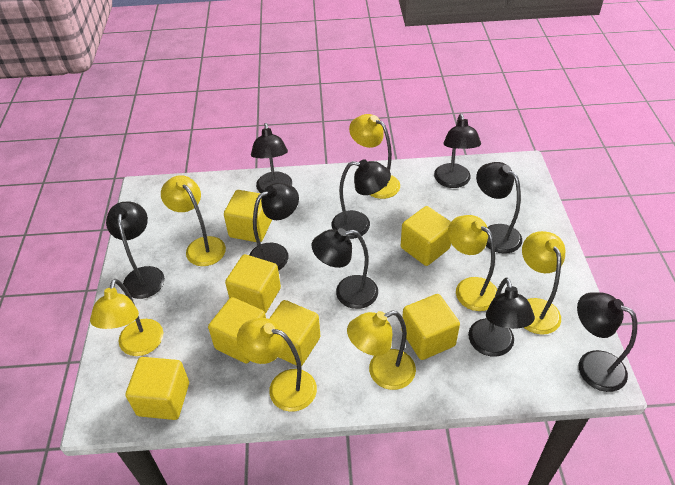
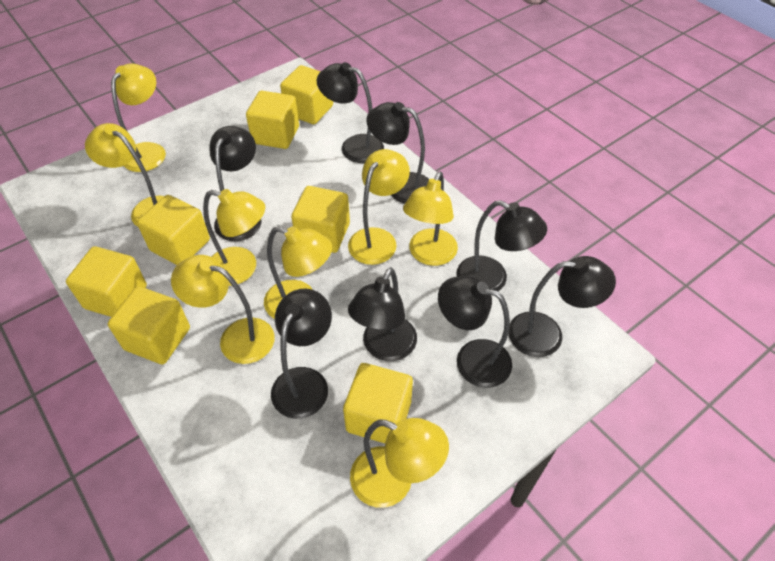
black lamp: [106,202,165,299] [249,183,299,271] [251,123,292,193] [312,228,378,309] [332,159,391,239] [434,114,481,188] [468,277,535,357] [476,162,522,254] [577,292,637,392] = 9 -> [210,126,262,241] [271,289,332,419] [317,62,384,163] [348,267,417,361] [366,102,429,204] [438,276,512,388] [456,200,547,291] [509,256,616,357] = 8
yellow lamp: [90,279,163,356] [161,175,226,266] [237,318,317,412] [347,311,416,390] [349,114,400,199] [448,215,497,311] [522,231,565,335] = 7 -> [85,123,164,227] [111,63,166,172] [171,255,275,364] [203,189,265,286] [264,226,332,319] [348,149,410,265] [350,418,449,508] [403,172,458,266] = 8

